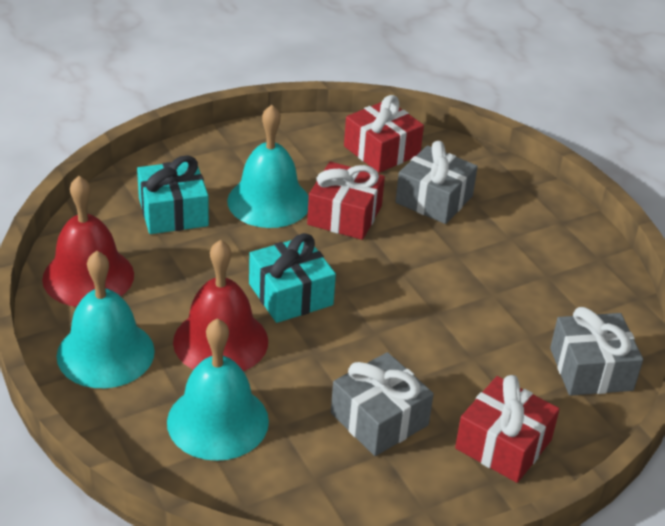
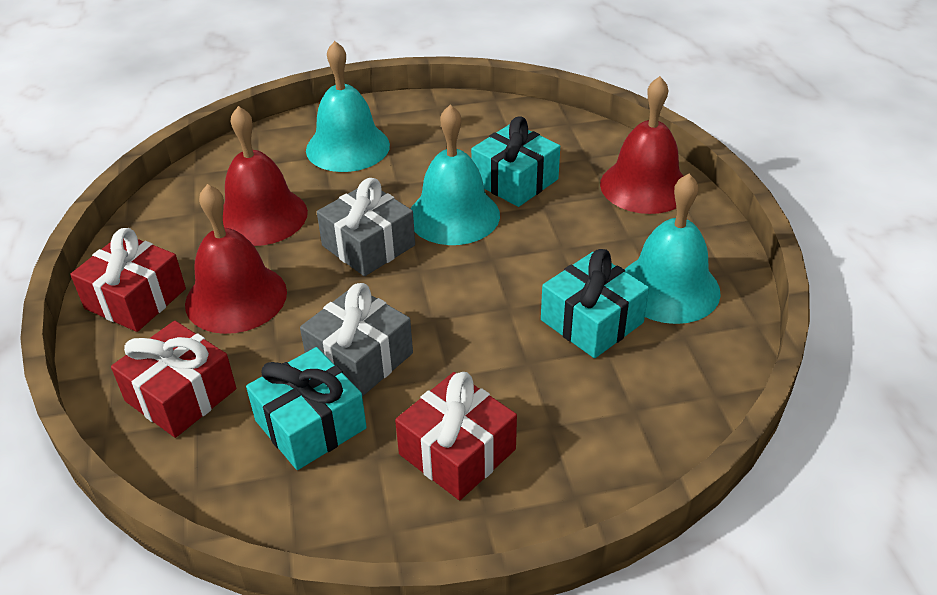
grey gift: [331,352,434,456] [395,141,478,224] [550,307,643,396] = 3 -> [300,283,413,397] [317,178,415,276] = 2
red bell: [42,176,134,307] [173,240,268,371] = 2 -> [185,184,287,334] [223,106,308,246] [600,76,683,214] = 3
turquoise gift: [137,155,209,234] [249,233,336,323] = 2 -> [246,347,367,470] [471,116,560,207] [541,249,649,358] = 3

